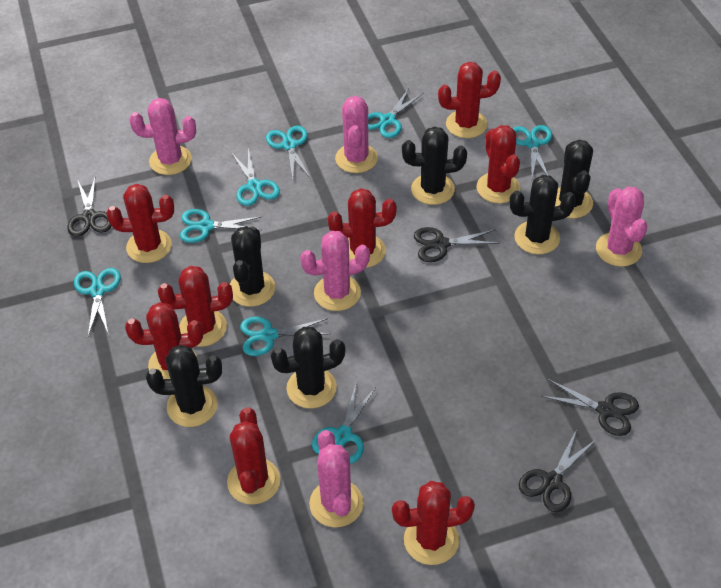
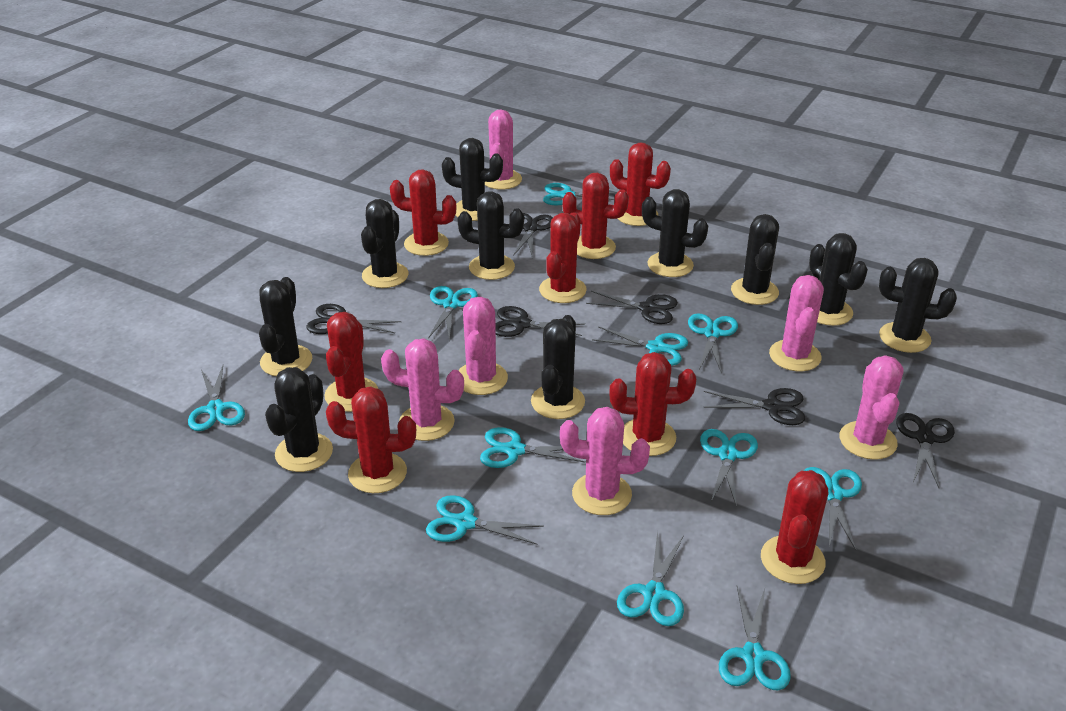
black cactus: [146,345,222,427] [230,226,275,307] [271,327,345,409] [402,126,467,205] [509,175,576,254] [555,139,593,218] = 6 -> [259,277,312,376] [265,367,333,472] [361,199,408,288] [442,138,503,221] [457,191,524,280] [531,315,585,419] [642,189,708,277] [731,214,779,305] [809,233,868,326] [879,258,957,353] = 10
black scissors: [67,178,112,237] [414,227,500,262] [519,429,596,512] [541,379,639,436] = 4 -> [306,304,401,334] [495,306,585,337] [513,213,553,256] [586,291,678,324] [703,388,805,425] [896,413,955,488] = 6
pink cactus: [129,98,196,175] [300,231,370,311] [309,430,364,527] [335,96,378,173] [596,187,647,267] = 5 -> [381,338,464,441] [458,297,508,395] [485,109,522,190] [560,407,650,515] [769,275,824,371] [839,355,904,460] = 6
turquoise scissors: [74,268,121,336] [180,209,262,243] [232,148,280,206] [240,317,330,356] [266,126,311,179] [312,384,376,463] [368,88,423,138] [512,125,552,178] = 8 -> [188,365,245,431] [426,495,544,545] [428,286,478,341] [480,427,586,468] [543,183,617,205] [592,326,688,366] [617,531,684,626] [688,313,738,373] [700,429,758,507] [719,586,791,690] [804,467,862,550] = 11

